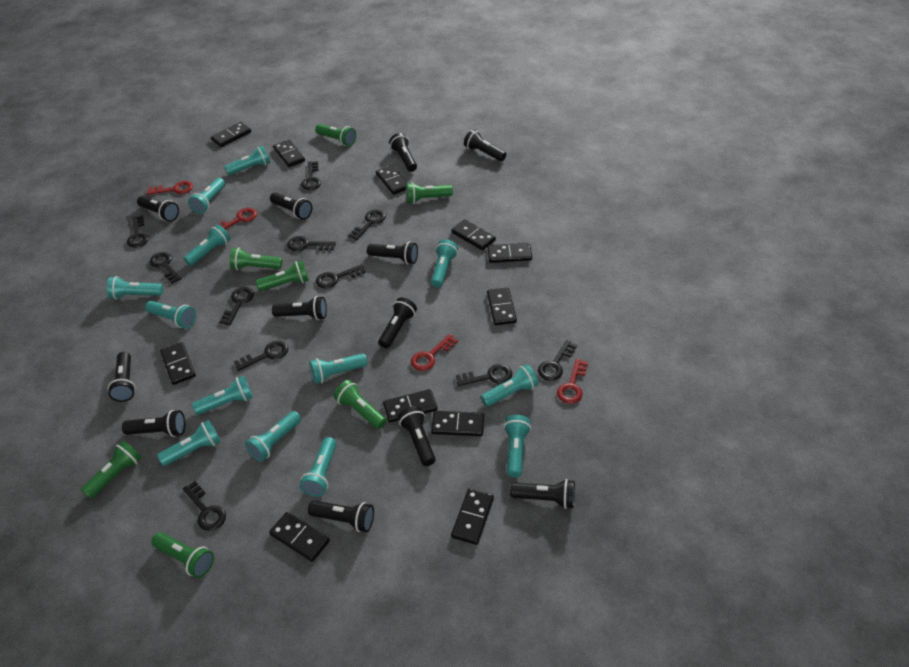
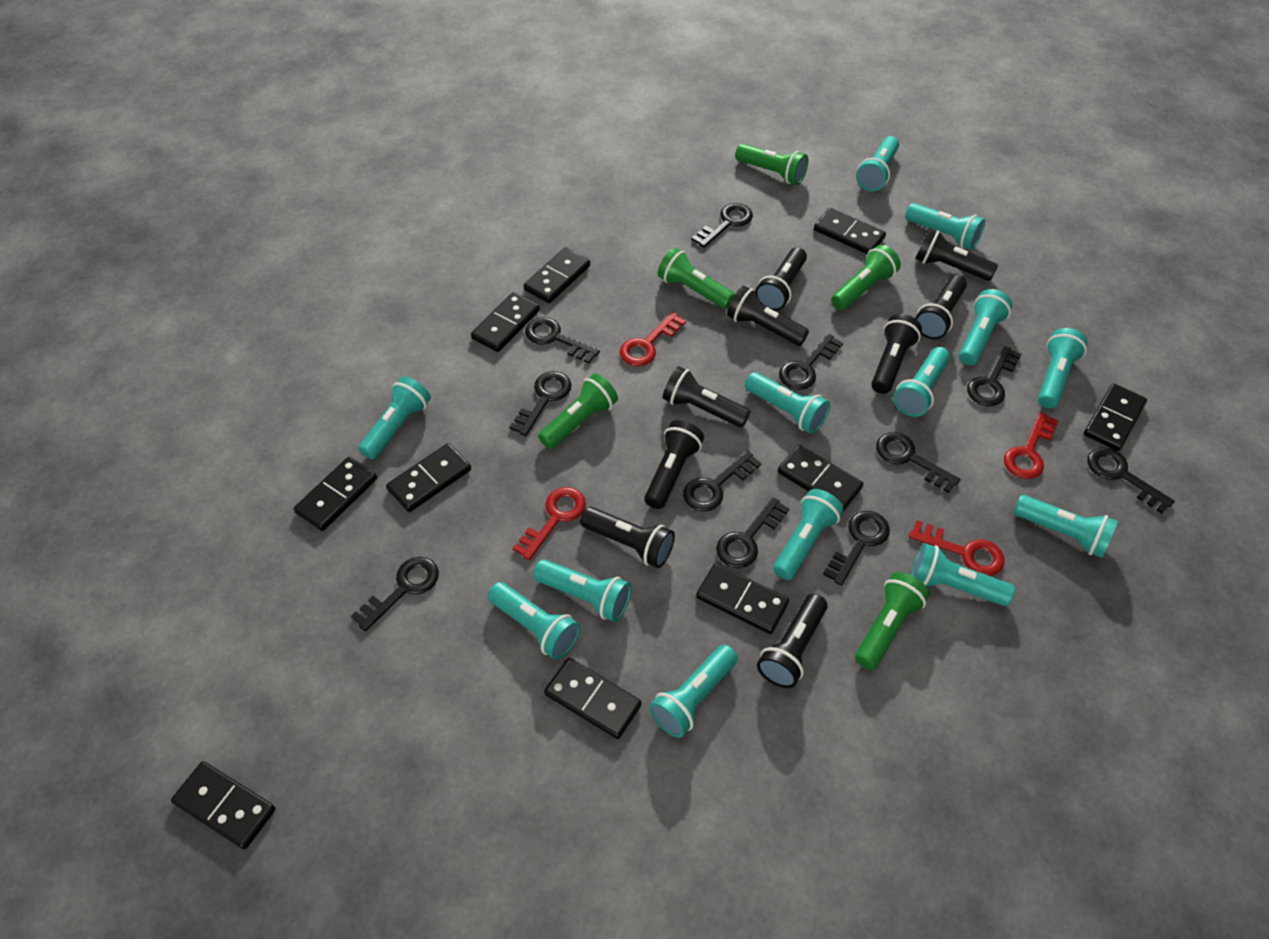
black domino: [160,342,196,385] [211,122,251,147] [269,512,330,562] [273,140,305,167] [376,165,408,195] [383,389,437,423] [431,411,484,436] [451,219,496,250] [451,488,494,545] [487,243,532,263] [487,288,517,325] = 11 -> [171,761,276,849] [294,457,377,531] [386,443,471,512] [471,292,540,352] [524,247,590,303] [544,658,642,739] [696,563,789,634] [778,445,863,510] [814,208,886,254] [1084,383,1147,451] = 10
black flashlight: [108,352,136,402] [122,410,185,437] [137,196,179,222] [270,192,312,220] [272,296,327,320] [308,501,374,532] [367,242,418,264] [378,297,417,348] [389,133,417,172] [398,406,435,466] [464,130,506,161] [510,479,575,509] = 12 -> [580,507,675,568] [644,420,704,509] [663,366,751,428] [727,286,809,346] [755,247,807,311] [757,594,828,688] [871,314,922,394] [915,228,998,281] [915,275,967,339] = 9
green flashlight: [81,441,142,499] [151,532,214,578] [230,248,282,270] [256,260,309,291] [315,124,356,146] [334,380,387,429] [406,182,453,204] = 7 -> [538,373,618,449] [658,248,735,309] [735,144,808,185] [831,245,901,310] [855,572,930,670] = 5

